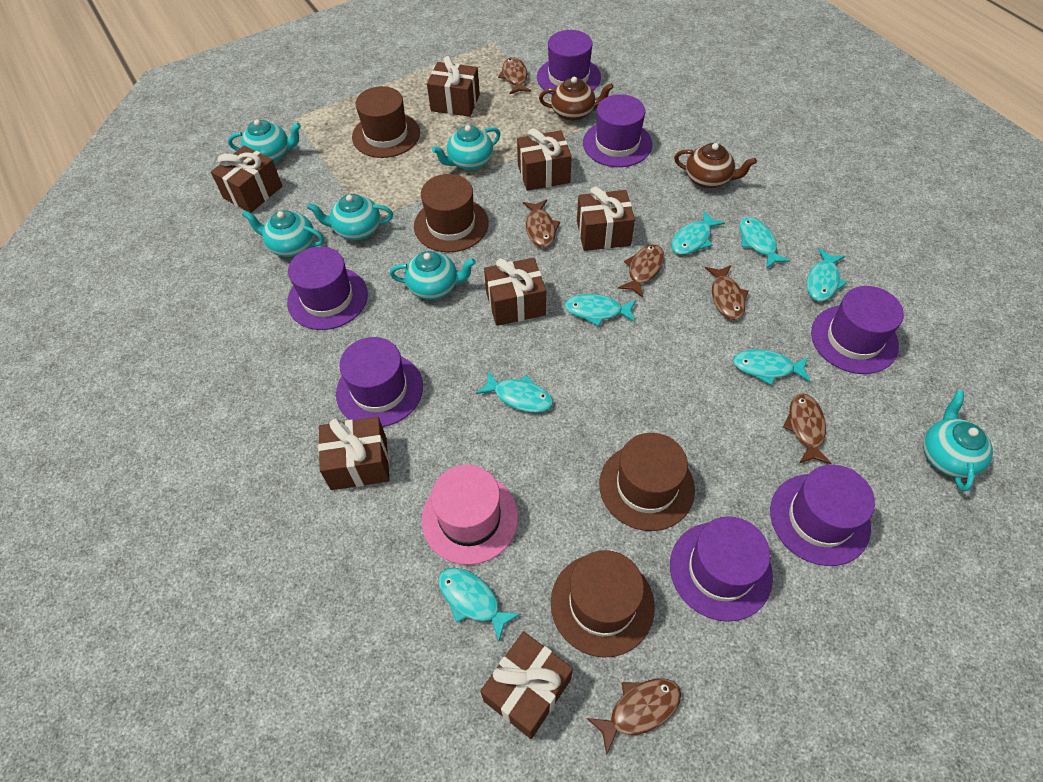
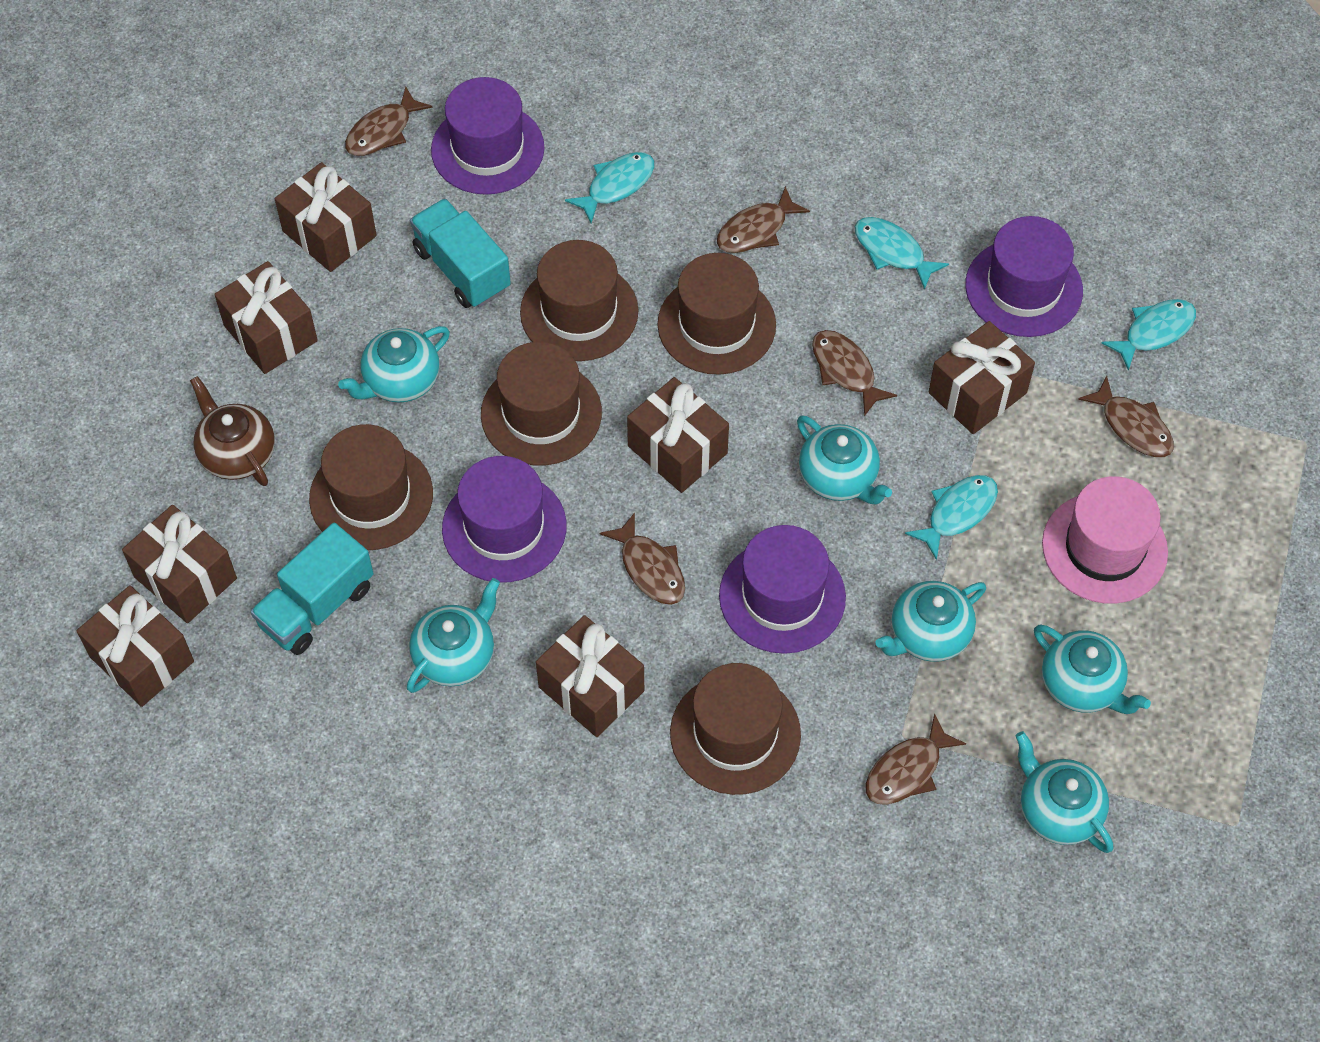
brown hat: [352,86,420,158] [414,174,489,253] [551,550,655,658] [599,433,695,531] = 4 -> [309,424,433,550] [481,342,602,465] [520,240,638,361] [657,253,776,375] [670,663,801,795] = 5
brown teapot: [539,77,614,121] [674,143,757,189] = 2 -> [190,376,275,486] = 1
purple hat: [287,247,368,330] [336,337,423,427] [537,30,601,94] [583,94,652,167] [670,516,773,622] [770,465,875,566] [811,286,904,374] = 7 -> [431,77,544,195] [442,456,567,582] [719,525,846,654] [965,216,1083,337] = 4
turquoise fish: [439,568,521,642] [476,371,553,413] [565,294,636,326] [671,211,725,255] [733,349,810,385] [739,217,790,269] [807,248,847,301] = 7 -> [565,152,654,224] [855,217,949,290] [905,475,998,560] [1102,299,1196,371] = 4
turquoise truck: none = 0 -> [250,523,374,655] [410,198,511,308] = 2

